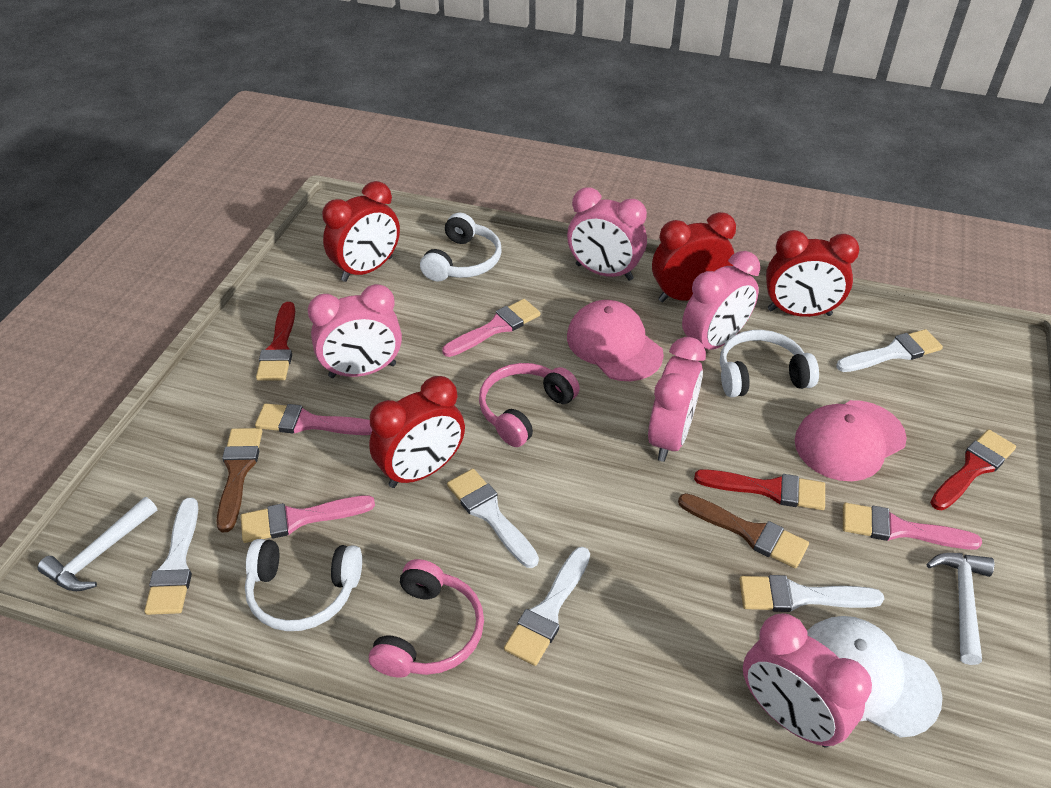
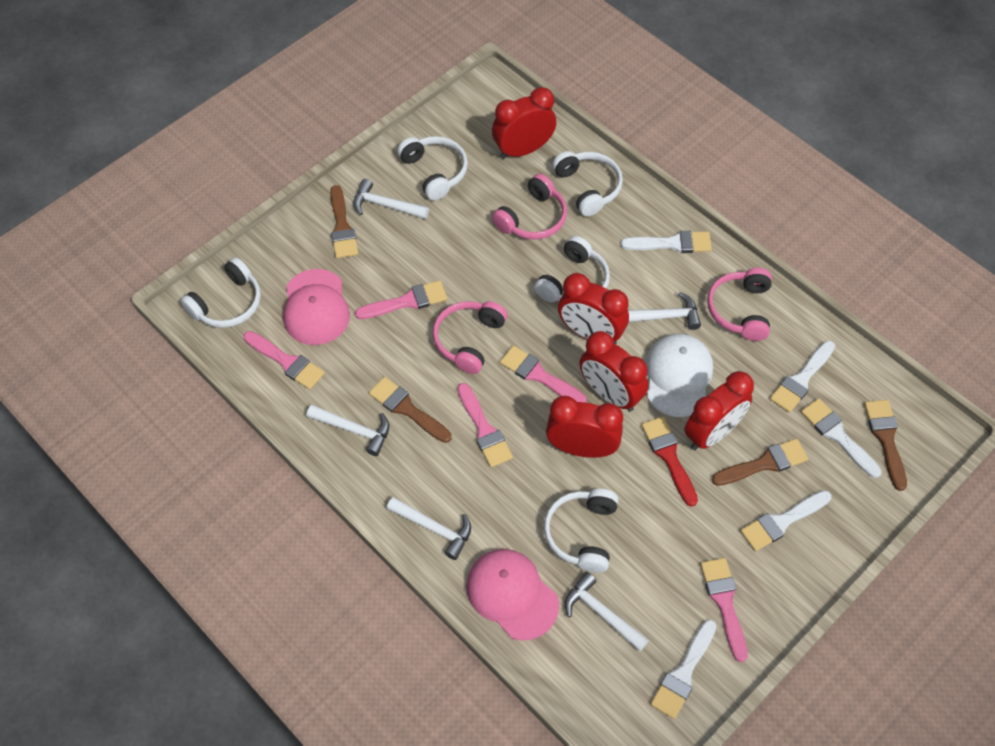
brown brush: [217,428,262,532] [678,493,809,568] = 2 -> [330,185,358,258] [369,377,452,443] [712,439,808,486] [864,400,907,491] = 4
pink brush: [241,495,375,543] [255,403,372,435] [442,299,540,357] [843,503,982,550] = 4 -> [243,331,325,390] [355,280,447,319] [458,383,513,467] [500,345,587,403] [700,558,748,662] = 5
pink clock: [308,284,402,378] [567,187,647,281] [648,337,706,462] [682,251,760,350] [743,613,872,748] = 5 -> none = 0
pink headphones: [369,559,484,678] [479,363,580,447] = 2 -> [433,301,508,374] [492,174,567,240] [707,268,772,341] = 3
red brush: [256,302,295,381] [694,469,825,510] [930,429,1016,510] = 3 -> [641,416,698,507] = 1
red clock: [322,181,400,282] [369,376,465,488] [652,212,736,302] [766,230,859,317] = 4 -> [492,87,556,159] [546,396,623,458] [558,273,629,344] [580,331,648,412] [684,371,754,450] = 5
white hammer: [38,497,157,591] [927,553,994,665] = 2 -> [307,405,389,456] [353,179,429,219] [387,497,471,560] [565,572,649,651] [628,292,701,330] = 5
white headphones: [245,539,362,631] [420,213,502,282] [720,330,819,398] = 3 -> [181,257,261,328] [397,136,468,200] [534,236,610,302] [544,489,618,573] [552,151,623,216] = 5

